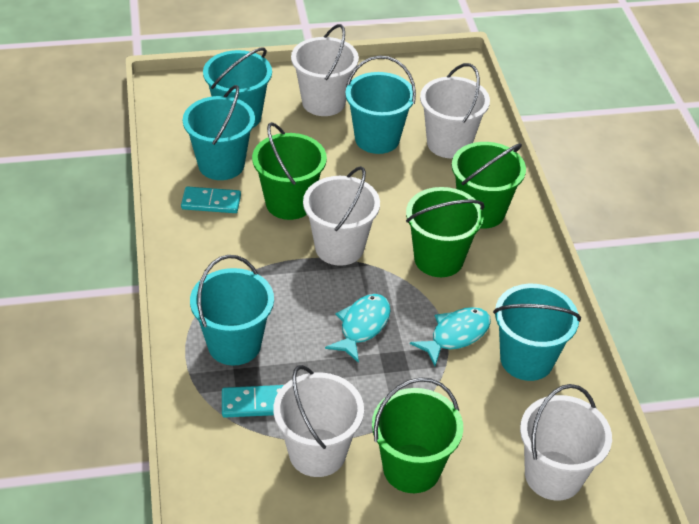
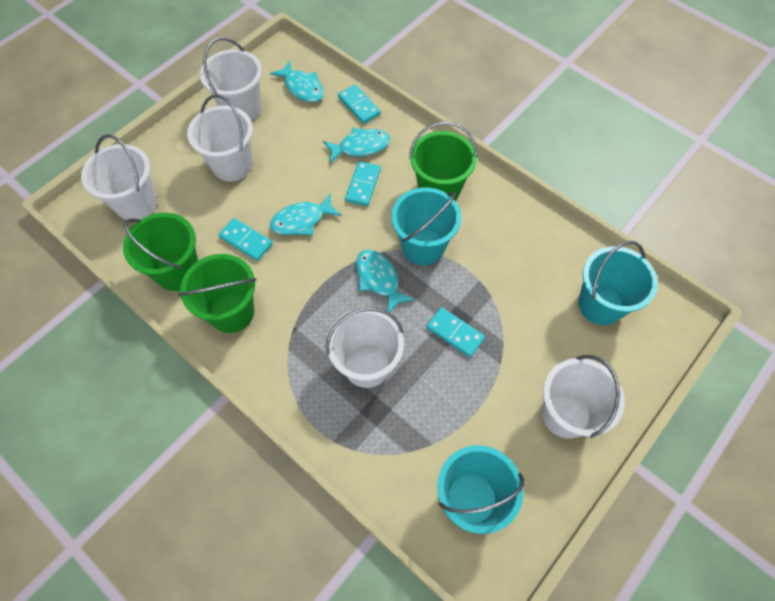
green bucket: [252,122,327,220] [372,377,463,493] [406,187,485,277] [452,142,526,228] = 4 -> [123,213,198,291] [178,254,256,333] [409,121,478,201] = 3
turquoise bucket: [183,85,255,180] [190,255,274,366] [203,48,272,128] [345,56,416,154] [493,284,581,381] = 5 -> [391,188,461,265] [437,445,525,534] [578,241,658,325] = 3
turquoise domino: [181,186,241,213] [222,385,284,418] = 2 -> [218,218,273,261] [338,84,381,124] [345,161,381,206] [426,307,485,357] = 4
turquoise fish: [325,294,390,363] [410,307,491,366] = 2 -> [270,60,324,102] [270,193,342,235] [323,127,390,163] [356,250,414,313] = 4

